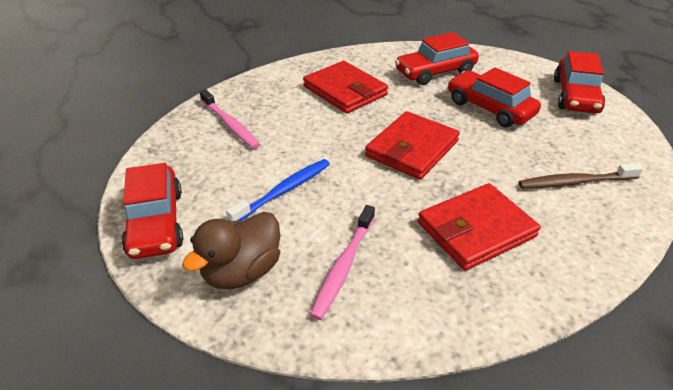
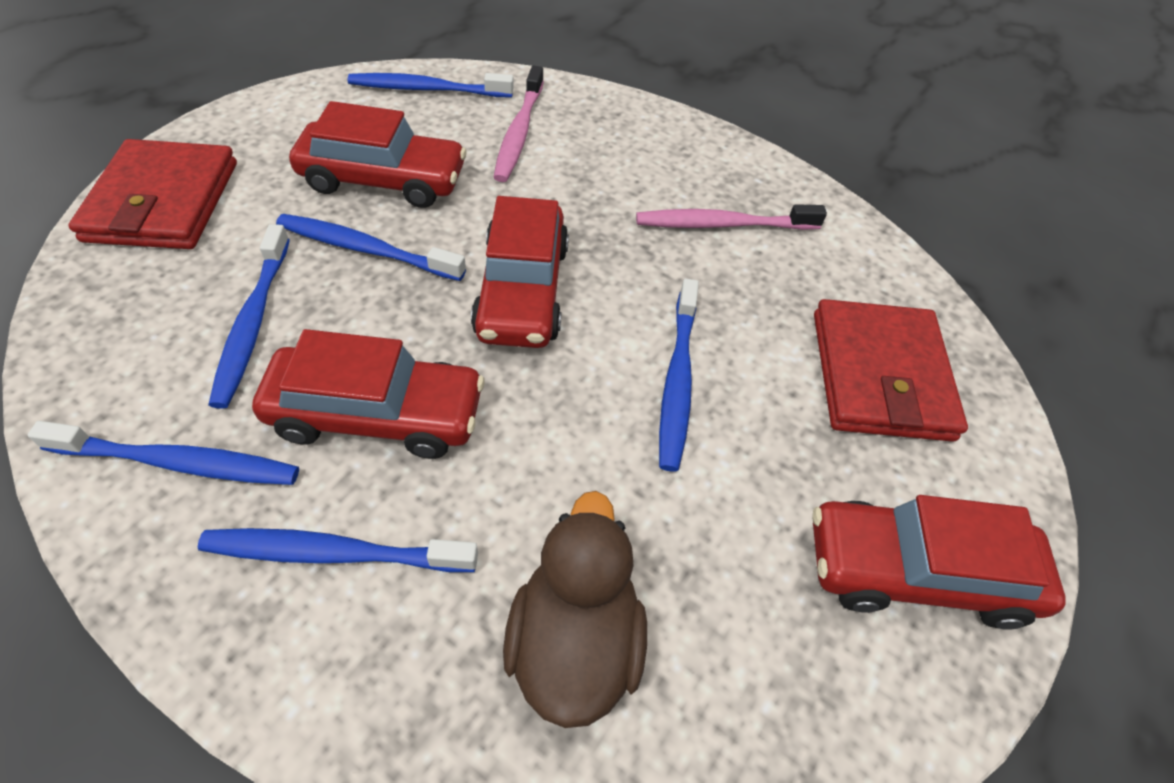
blue toothbrush: [226,159,330,222] = 1 -> [28,421,299,485] [198,528,478,572] [208,224,290,409] [276,214,466,281] [347,73,514,98] [659,279,699,472] = 6
brown toothbrush: [519,163,643,189] = 1 -> none = 0
red wallet: [303,61,388,114] [365,111,460,180] [418,183,541,271] = 3 -> [68,139,237,249] [814,299,968,442] = 2

